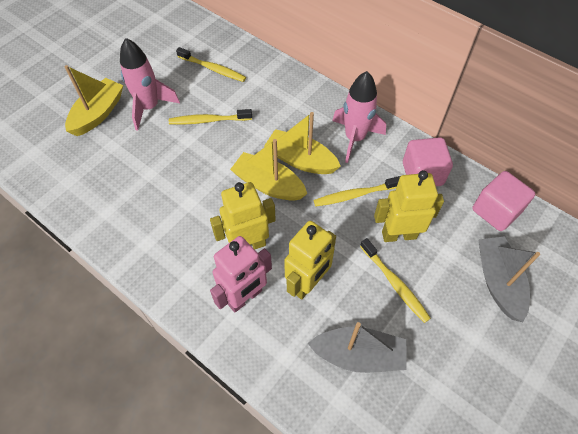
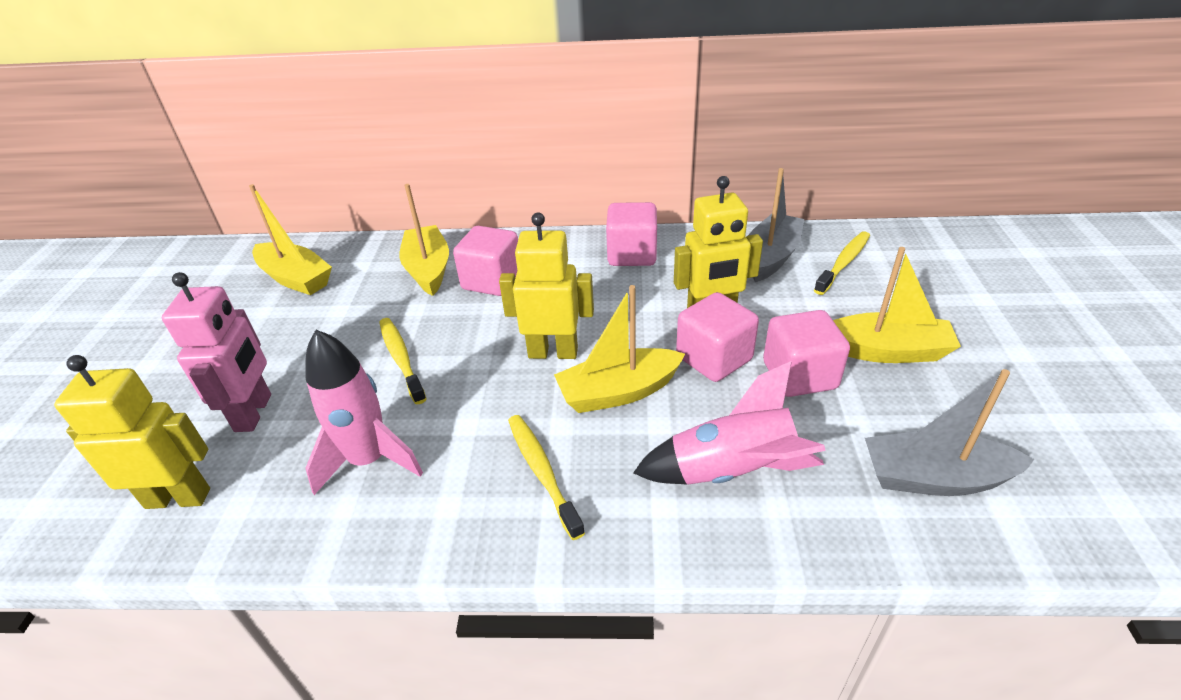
pink cube: [403,137,453,186] [472,171,535,231] = 2 -> [453,226,518,296] [606,202,657,266] [676,292,759,382] [763,310,850,397] = 4
yellow boat: [65,65,124,136] [230,139,307,201] [264,112,341,174] = 3 -> [249,184,332,295] [400,184,449,296] [554,285,685,413] [833,247,961,363] = 4
yellow toothbrush: [169,109,252,125] [176,47,246,82] [314,176,400,207] [360,238,431,323] = 4 -> [379,318,426,404] [508,415,585,540] [814,231,870,295] = 3

